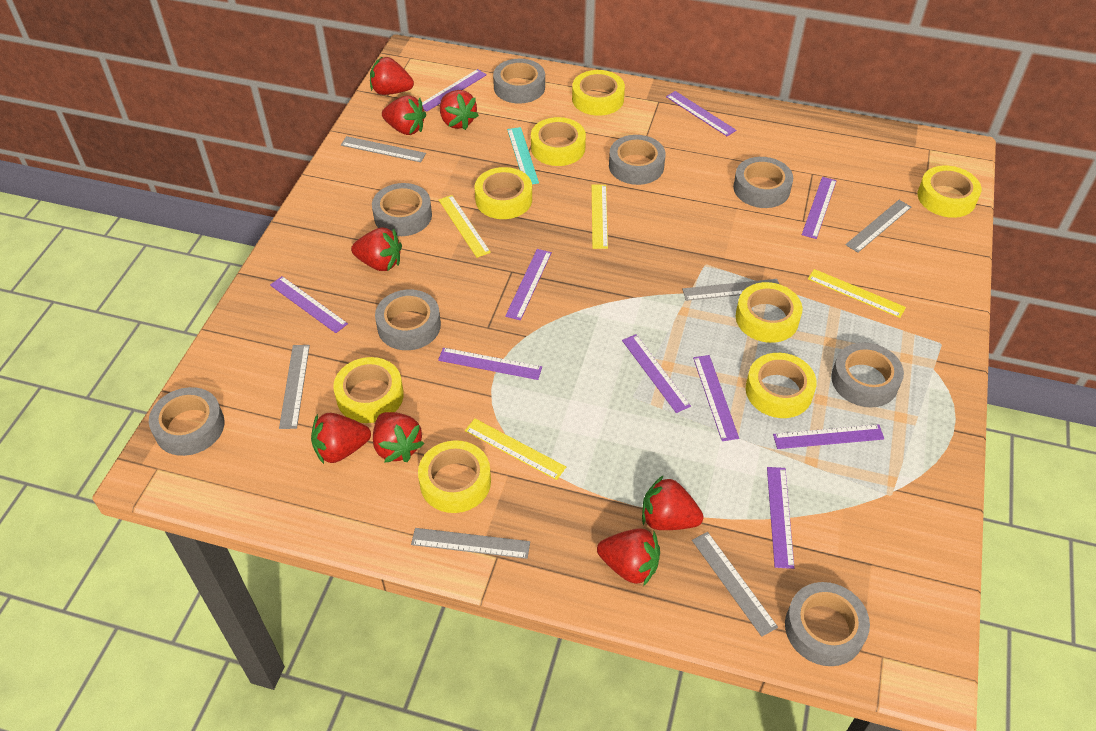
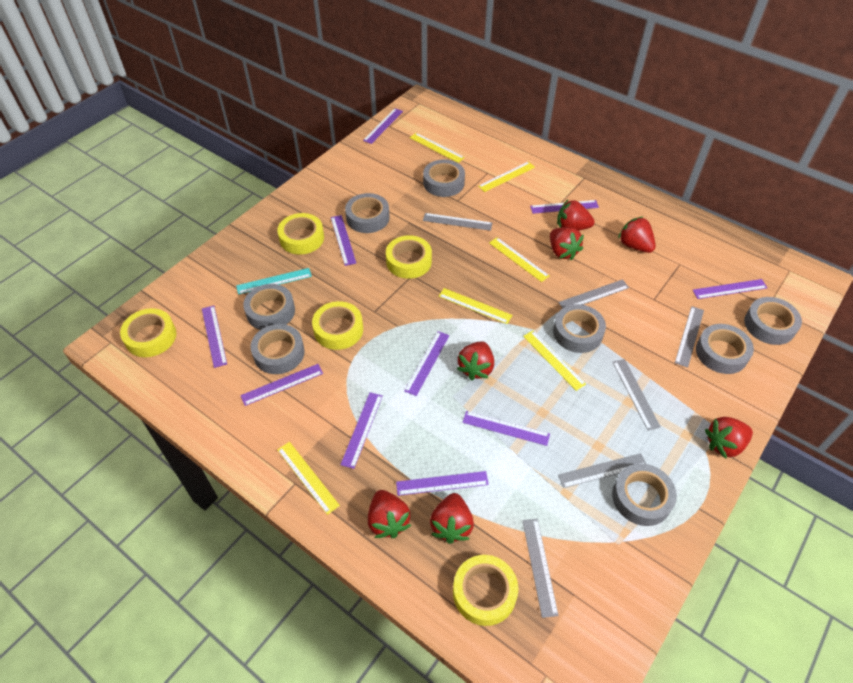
red strawberry: [311,413,371,464] [351,228,402,271] [370,56,414,95] [373,412,425,463] [382,95,426,135] [440,90,479,130] [597,528,660,586] [642,475,703,530] = 8 -> [368,490,411,538] [430,493,474,544] [457,341,494,381] [550,227,584,260] [557,200,595,231] [618,216,656,253] [705,417,753,459] = 7
yellow ruler: [439,195,491,258] [465,419,566,480] [592,185,608,249] [808,269,906,318] = 4 -> [277,442,340,515] [410,133,465,163] [438,288,512,324] [478,162,535,192] [489,237,550,282] [523,330,586,391] = 6
yellow tape: [333,357,404,423] [418,440,491,513] [475,167,532,219] [531,117,586,166] [572,70,625,116] [736,282,803,343] [746,353,817,418] [918,165,981,218] = 8 -> [120,308,176,357] [277,213,324,255] [312,301,363,350] [386,235,432,279] [453,555,518,626] = 5

